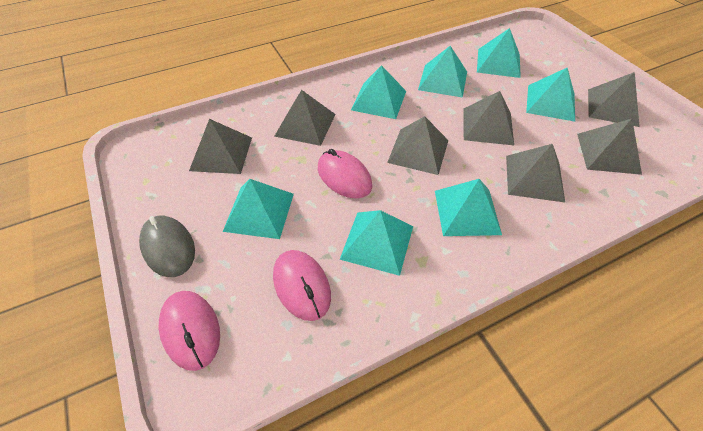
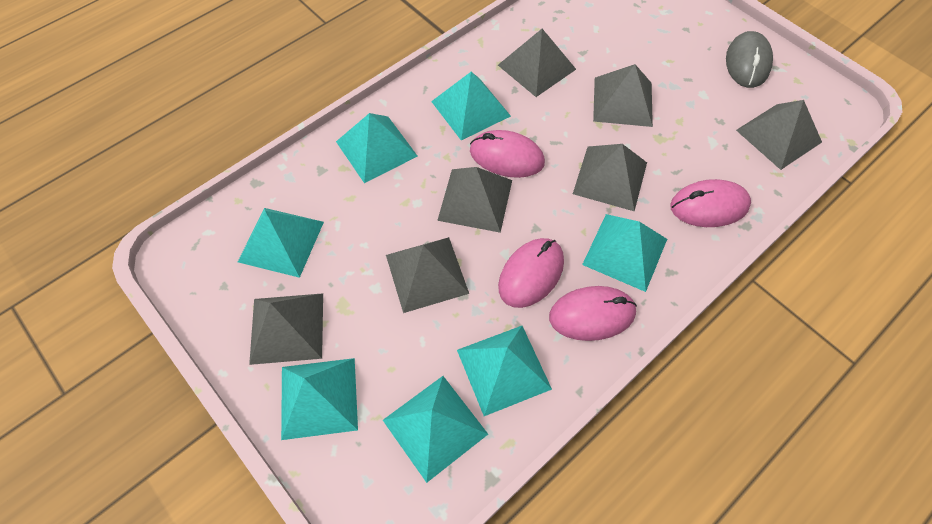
pink mouse: [159,291,220,371] [273,250,331,321] [318,149,372,199] = 3 -> [470,130,545,178] [498,238,564,308] [549,286,637,341] [670,179,751,227] = 4

